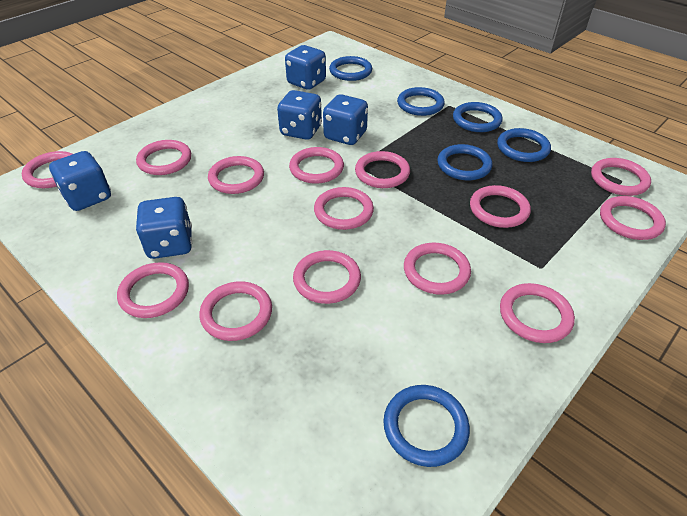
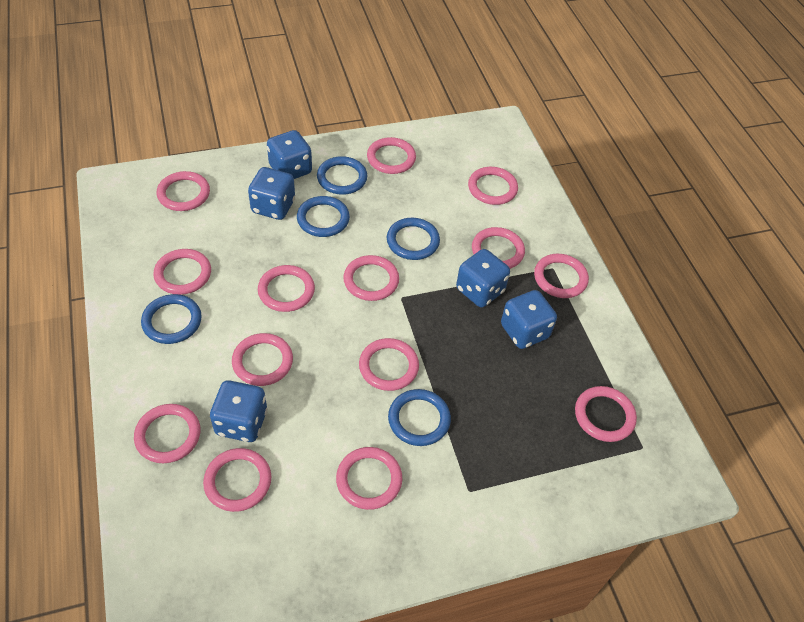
blue ring: [329,56,372,81] [383,385,470,467] [397,87,445,116] [437,144,492,180] [453,102,503,132] [497,128,551,162] = 6 -> [141,294,202,344] [297,196,350,237] [317,156,367,195] [387,218,440,260] [388,389,451,446] = 5

